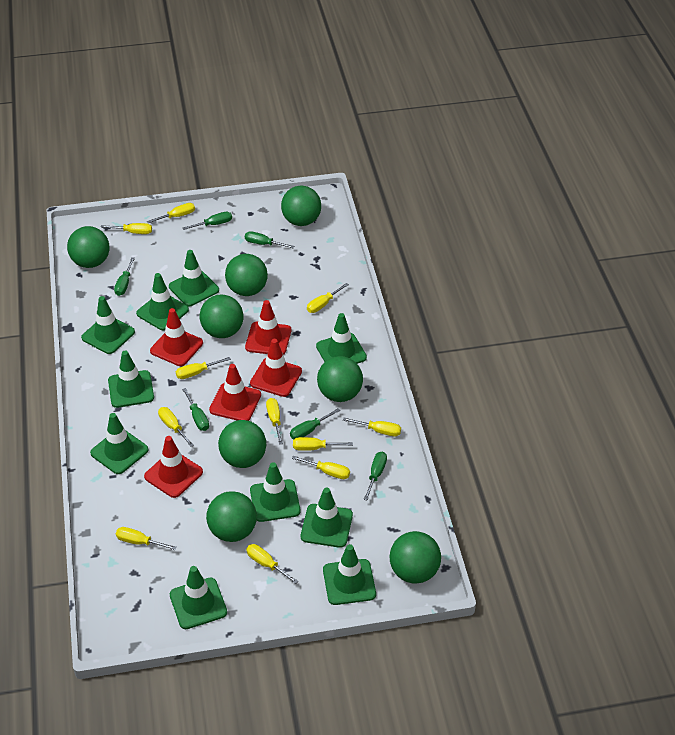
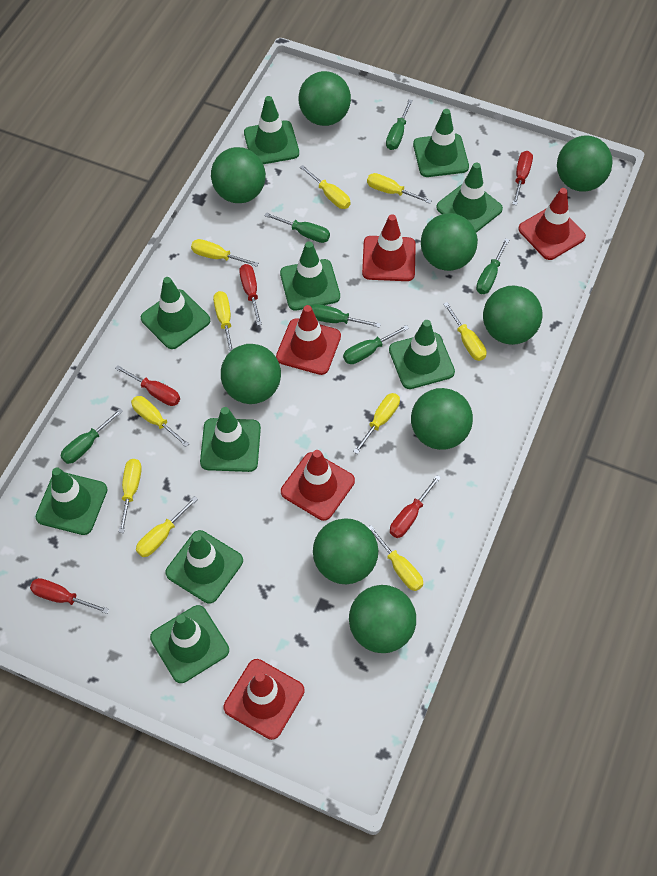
green ball: [67,226,109,268] [200,294,244,338] [206,491,257,542] [218,420,266,468] [225,254,268,296] [281,186,321,226] [317,356,363,402] [390,531,441,584] = 8 -> [211,147,266,203] [221,344,281,404] [299,71,351,126] [313,518,378,584] [349,585,416,653] [411,388,473,450] [421,213,478,271] [483,285,542,345] [557,136,613,192] = 9
red screwdriver: none = 0 -> [30,578,109,614] [115,365,180,406] [239,264,262,326] [390,475,441,538] [512,151,533,205] = 5
yellow screwdriver: [101,223,152,234] [116,527,177,550] [147,203,195,223] [158,407,194,447] [176,357,231,379] [246,544,298,584] [266,398,283,445] [292,456,350,479] [293,437,353,451] [307,283,349,313] [343,418,401,436] = 11 -> [119,459,142,533] [131,396,189,447] [136,496,198,557] [191,239,259,267] [213,291,233,353] [300,165,351,209] [353,393,400,454] [367,173,432,204] [368,525,423,591] [443,302,487,361] = 10

